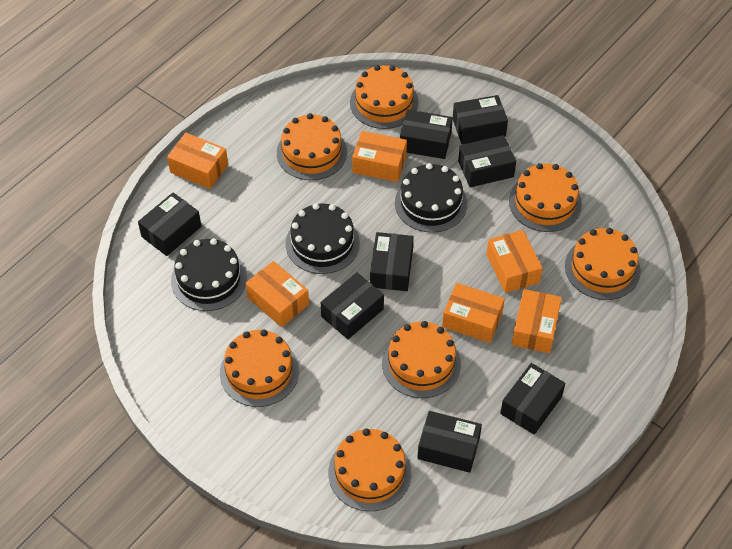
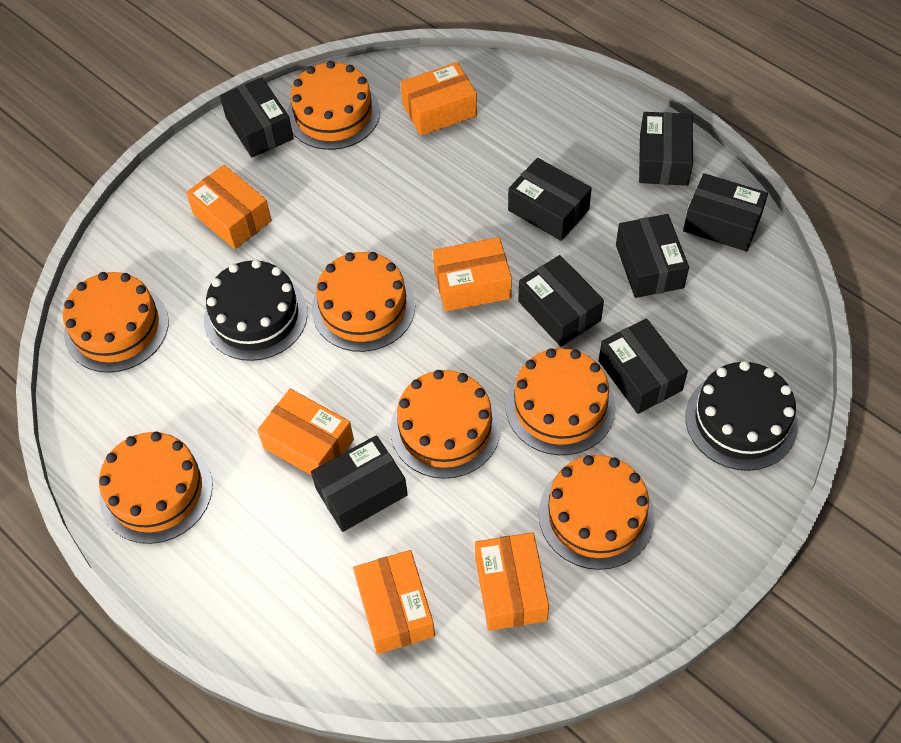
black cake: [171,238,247,311] [285,203,360,274] [395,163,467,233] = 3 -> [204,259,308,361] [685,361,798,471] = 2

